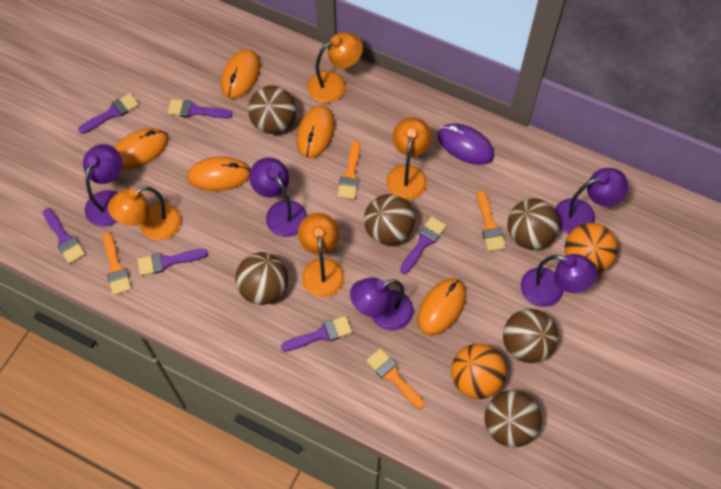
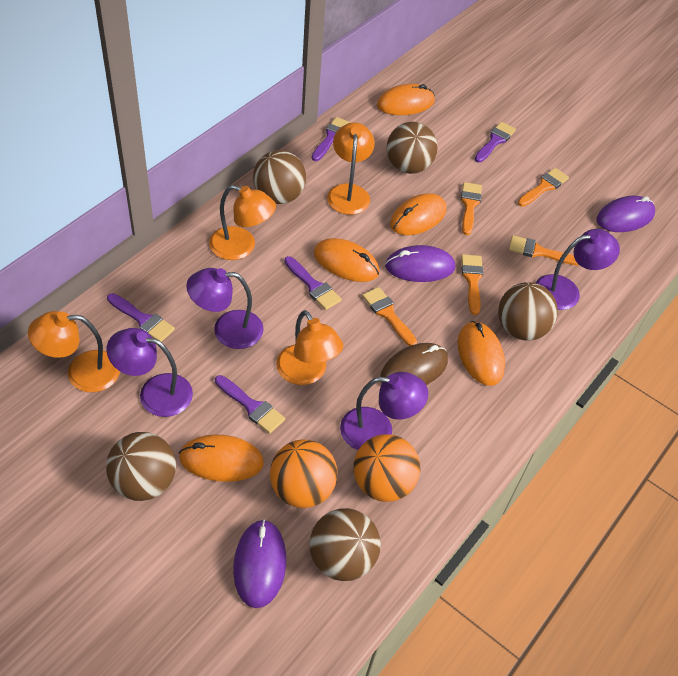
brown ball: [235,252,288,305] [248,86,296,134] [364,194,415,245] [485,390,542,448] [503,309,558,363] [507,198,560,250] = 6 -> [106,432,176,501] [253,150,306,204] [309,508,381,581] [386,122,438,174] [498,282,558,341] = 5
brown mouse: none = 0 -> [380,343,448,385] = 1
orange brush: [103,232,132,295] [337,141,360,200] [366,348,425,409] [477,190,506,252] = 4 -> [362,287,417,346] [461,182,482,235] [461,254,484,315] [509,235,579,266] [518,168,569,207] = 5
purple brush: [43,208,85,264] [78,93,139,134] [137,249,208,276] [167,99,232,118] [281,316,352,352] [400,216,447,274] = 6 -> [107,293,175,342] [215,375,285,434] [284,256,342,310] [311,117,351,161] [475,122,516,163] = 5
purple lamp: [83,144,122,227] [249,158,307,237] [350,278,413,330] [521,254,597,307] [555,168,628,234] = 5 -> [107,328,193,417] [186,268,264,349] [340,372,428,450] [536,229,620,310] = 4
purple mouse: [438,123,494,165] = 1 -> [233,520,286,608] [385,245,455,282] [597,196,655,232] = 3

